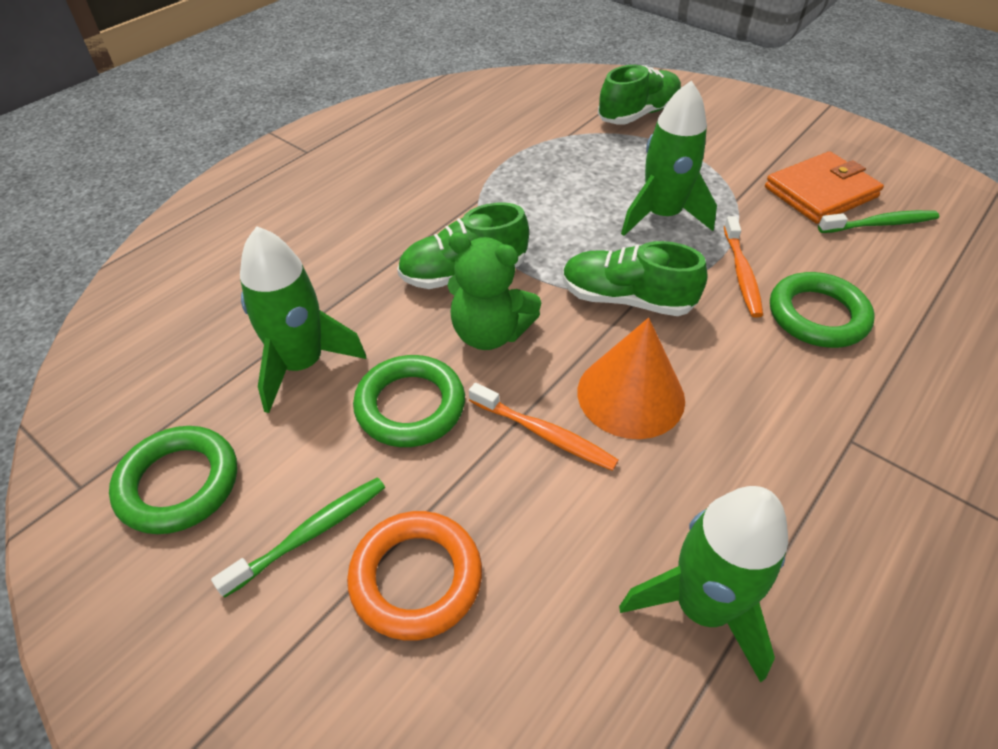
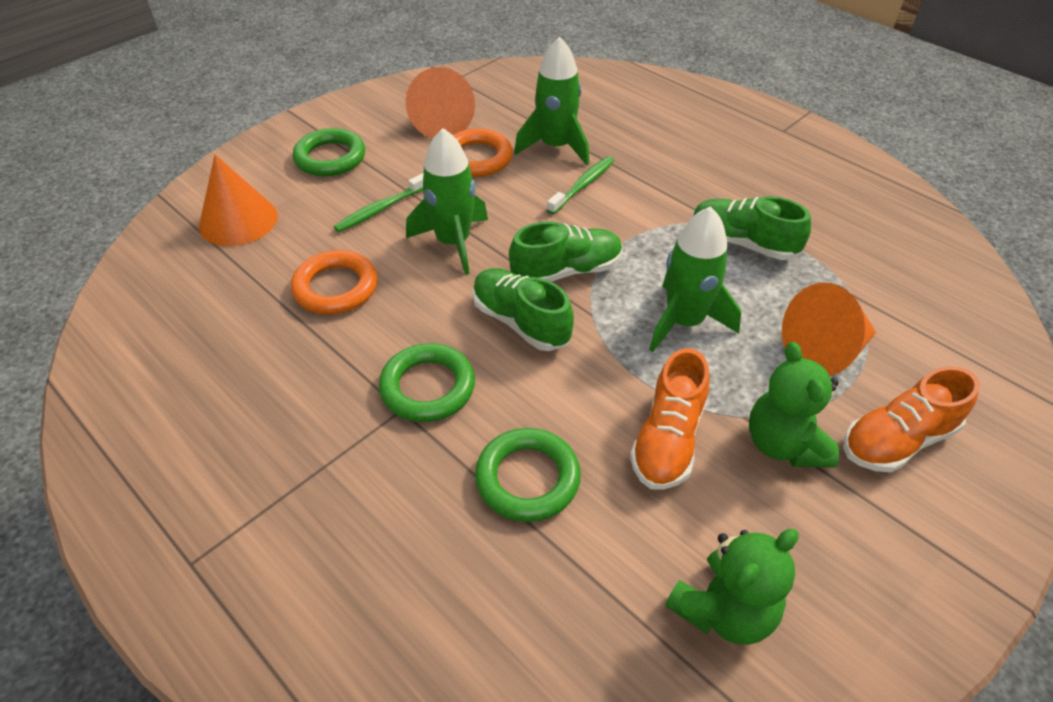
green teddy bear: [447,232,541,350] = 1 -> [665,529,799,645] [749,342,839,467] = 2
orange cone: [578,318,685,439] = 1 -> [199,154,278,246] [406,67,475,138] [782,283,876,376] = 3
orange ring: [347,511,482,641] = 1 -> [291,250,378,314] [453,128,513,177] = 2
orange shoe: none = 0 -> [630,348,710,490] [844,366,980,472] = 2
orange toothbrush: [469,383,619,471] [724,216,763,318] = 2 -> none = 0
orange wallet: [765,151,884,224] = 1 -> none = 0

